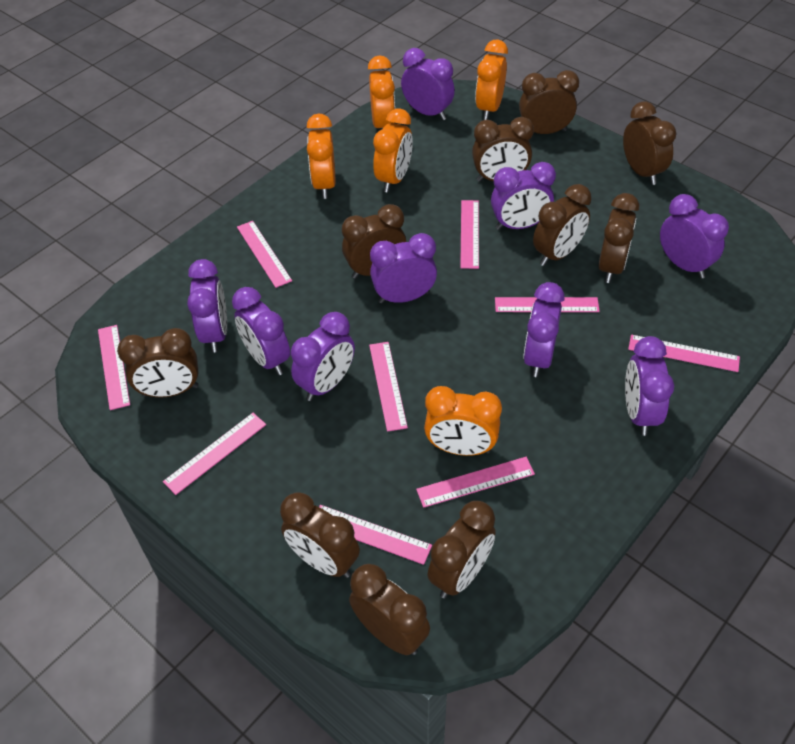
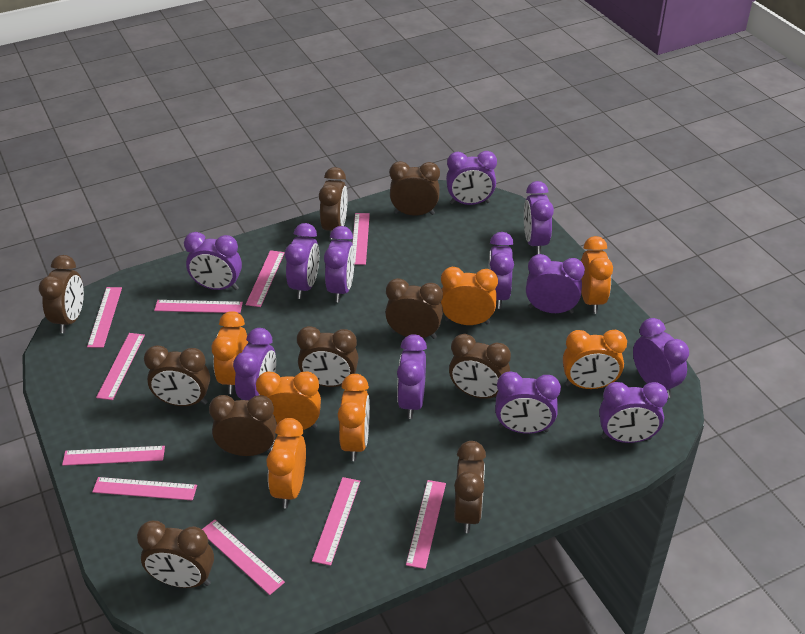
orange clock: [307,113,336,199] [368,55,395,130] [373,109,413,193] [424,386,502,456] [475,40,508,120] = 5 -> [211,311,248,394] [256,371,321,430] [266,418,306,508] [338,374,370,461] [441,267,498,325] [563,330,627,389] [581,236,613,314] = 7
pink ruler: [98,325,130,410] [163,413,266,495] [237,221,292,288] [319,505,432,565] [369,342,408,432] [416,457,535,508] [460,200,479,269] [495,297,600,312] [628,335,740,372] = 9 -> [62,446,165,466] [87,287,122,348] [92,477,197,501] [96,333,145,400] [154,300,243,313] [202,520,285,595] [245,250,285,307] [312,477,360,566] [352,213,370,265] [406,480,446,569] = 10
purple clock: [187,259,227,353] [232,287,290,375] [291,312,355,401] [370,233,437,304] [401,48,455,120] [491,162,556,230] [523,282,565,377] [625,336,674,436] [660,194,729,279] = 9 -> [184,232,242,290] [233,328,276,400] [285,223,319,299] [324,226,355,302] [397,334,427,419] [446,151,497,205] [488,232,514,309] [495,371,561,434] [524,181,554,254] [526,254,585,314] [599,382,668,443] [633,318,689,398] = 12

